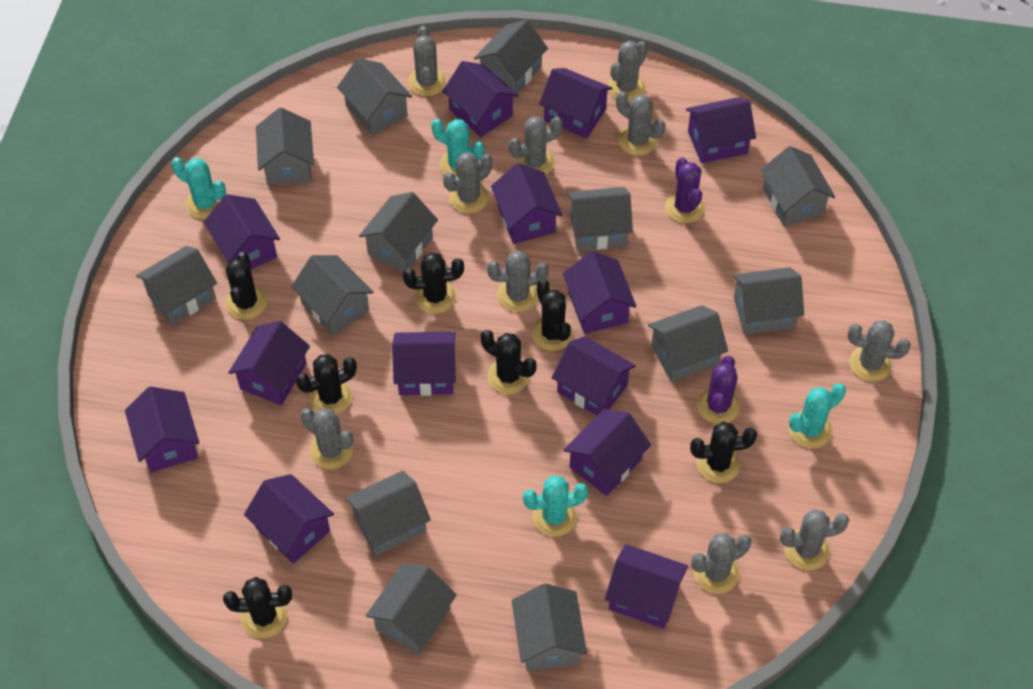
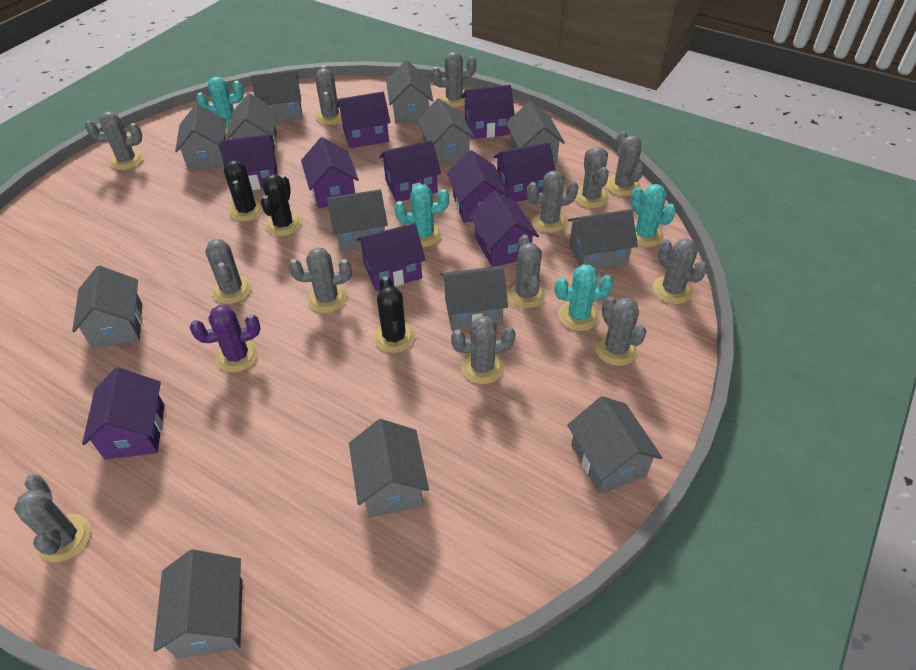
black cactus: [223,577,292,638] [225,252,267,320] [296,354,357,414] [403,252,464,314] [481,330,537,394] [532,279,574,351] [690,422,757,483] = 7 -> [224,160,264,222] [261,174,302,236] [374,277,415,353] = 3
grey cactus: [301,408,353,469] [408,26,446,96] [443,152,492,213] [487,251,549,312] [508,116,563,175] [608,41,648,102] [616,91,665,156] [691,533,751,594] [780,509,849,570] [848,320,911,382] = 10 -> [14,474,91,562] [85,111,144,170] [205,239,252,304] [289,247,352,313] [315,65,342,125] [431,52,476,108] [451,316,516,384] [507,235,546,308] [527,171,579,233] [575,147,609,208] [595,296,646,366] [606,131,644,196] [653,238,707,304] = 13
purple cactus: [665,157,705,223] [697,356,740,424] = 2 -> [190,305,260,373] = 1
purple house: [125,387,199,473] [204,194,280,269] [228,321,310,405] [244,474,334,564] [392,331,456,396] [442,61,519,137] [491,163,562,244] [539,68,612,138] [552,336,636,416] [563,251,637,334] [564,409,651,496] [605,544,688,629] [686,97,756,164] = 13 -> [82,367,165,459] [220,134,277,190] [301,137,359,208] [337,92,390,148] [356,223,426,291] [379,140,441,202] [447,150,508,223] [462,85,515,139] [470,191,539,267] [493,142,556,202] = 10

